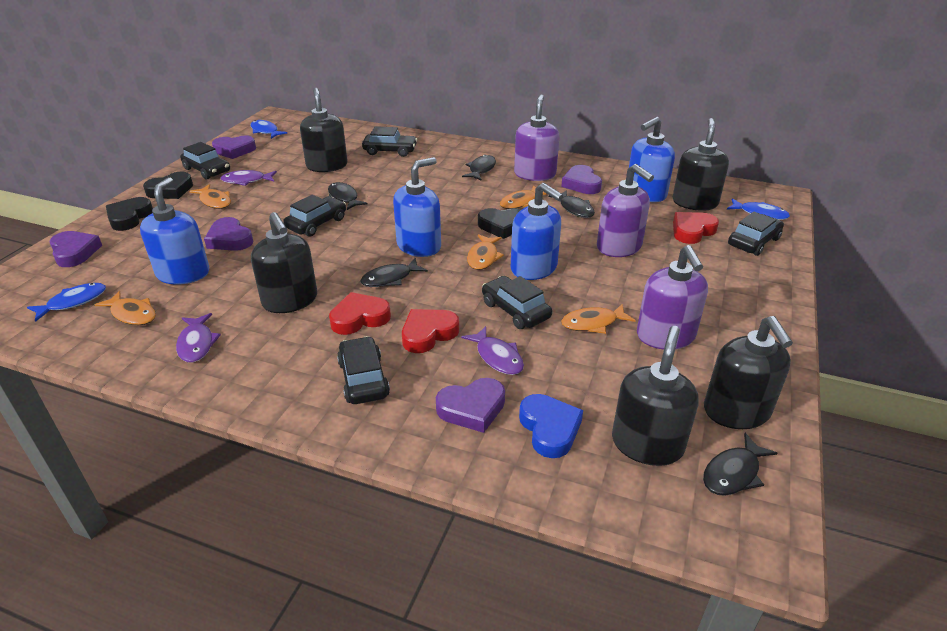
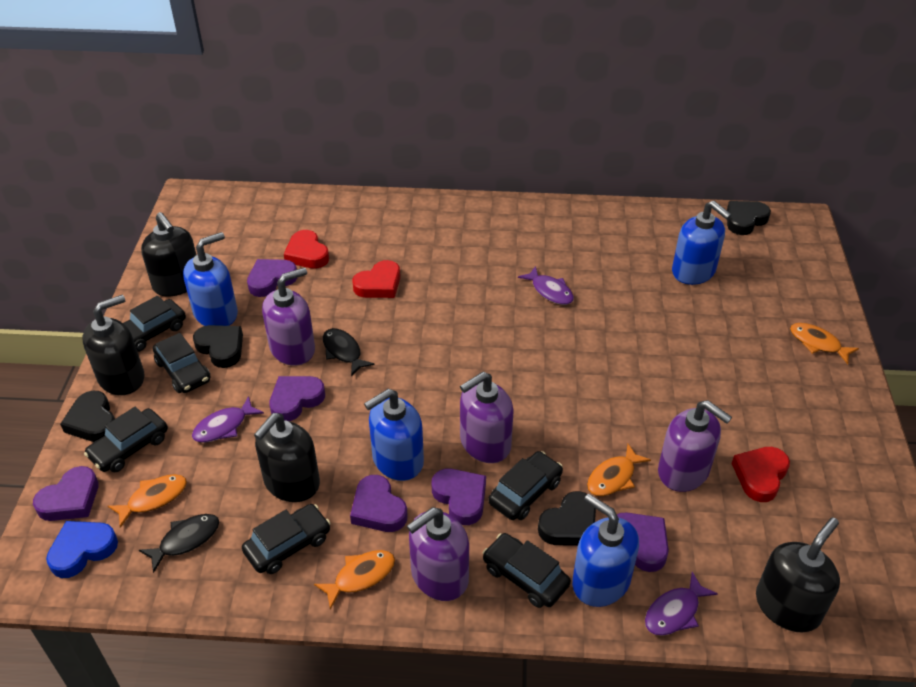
black fish: [328,182,368,210] [360,258,428,287] [462,155,496,181] [548,190,595,218] [703,433,778,496] = 5 -> [139,514,219,573] [323,328,374,376] = 2
black heart: [106,197,153,231] [143,172,193,199] [478,208,521,239] = 3 -> [60,391,115,442] [193,325,243,368] [538,491,596,546] [727,201,771,235] = 4
black soap dispenser: [251,212,317,313] [300,88,348,172] [612,326,699,466] [673,118,729,211] [704,316,793,429] = 5 -> [82,295,144,395] [141,212,196,296] [254,413,320,502] [756,517,840,632] = 4
blue fish: [27,283,106,322] [251,120,287,139] [727,198,790,220] = 3 -> none = 0
orange fish: [95,291,156,325] [189,184,231,209] [467,234,504,270] [500,186,547,209] [561,304,636,334] = 5 -> [108,474,187,528] [314,550,395,609] [587,444,651,496] [790,323,859,364] = 4
purple heart: [49,231,102,267] [204,217,253,251] [212,135,256,159] [436,378,505,433] [561,165,602,194] = 5 -> [33,466,98,521] [247,259,298,297] [269,376,325,421] [350,475,408,532] [432,469,486,525] [617,512,669,572] = 6
purple soap dispenser: [514,94,559,181] [597,164,654,257] [637,245,708,349] = 3 -> [262,267,315,366] [407,507,469,601] [460,372,514,463] [658,400,732,492] = 4

